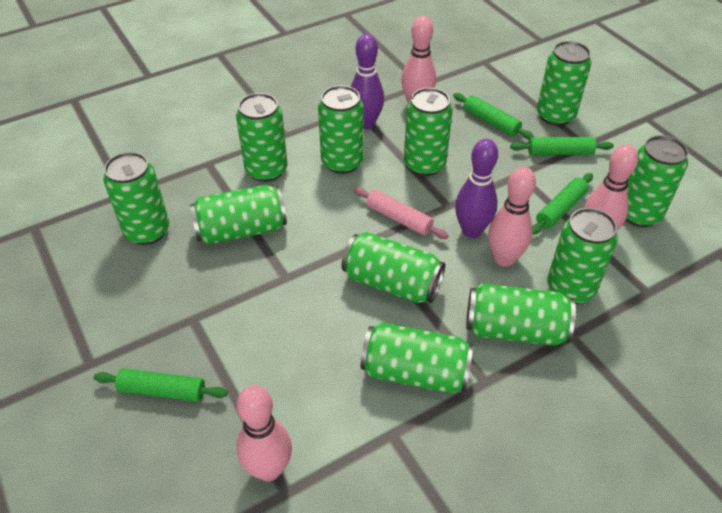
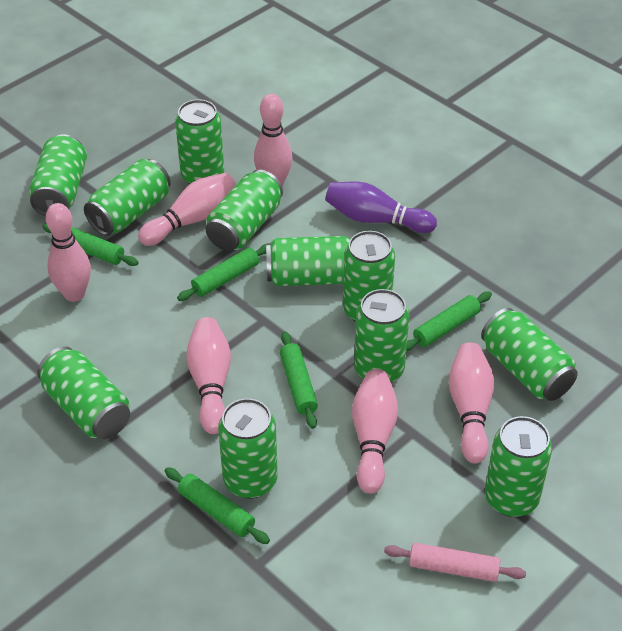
green rolling pin: [94,368,228,402] [453,93,534,140] [510,137,614,155] [532,173,593,235] = 4 -> [42,224,139,266] [165,467,270,544] [177,244,266,301] [280,331,318,429] [406,291,492,351] = 5
pink bowling pin: [237,385,292,481] [401,16,436,103] [488,167,536,267] [584,144,638,232] = 4 -> [46,203,91,302] [138,173,236,246] [186,317,231,434] [254,94,293,186] [352,369,398,494] [449,343,494,463] = 6
purple bowling pin: [351,34,384,129] [455,139,498,238] = 2 -> [325,182,437,233] = 1

